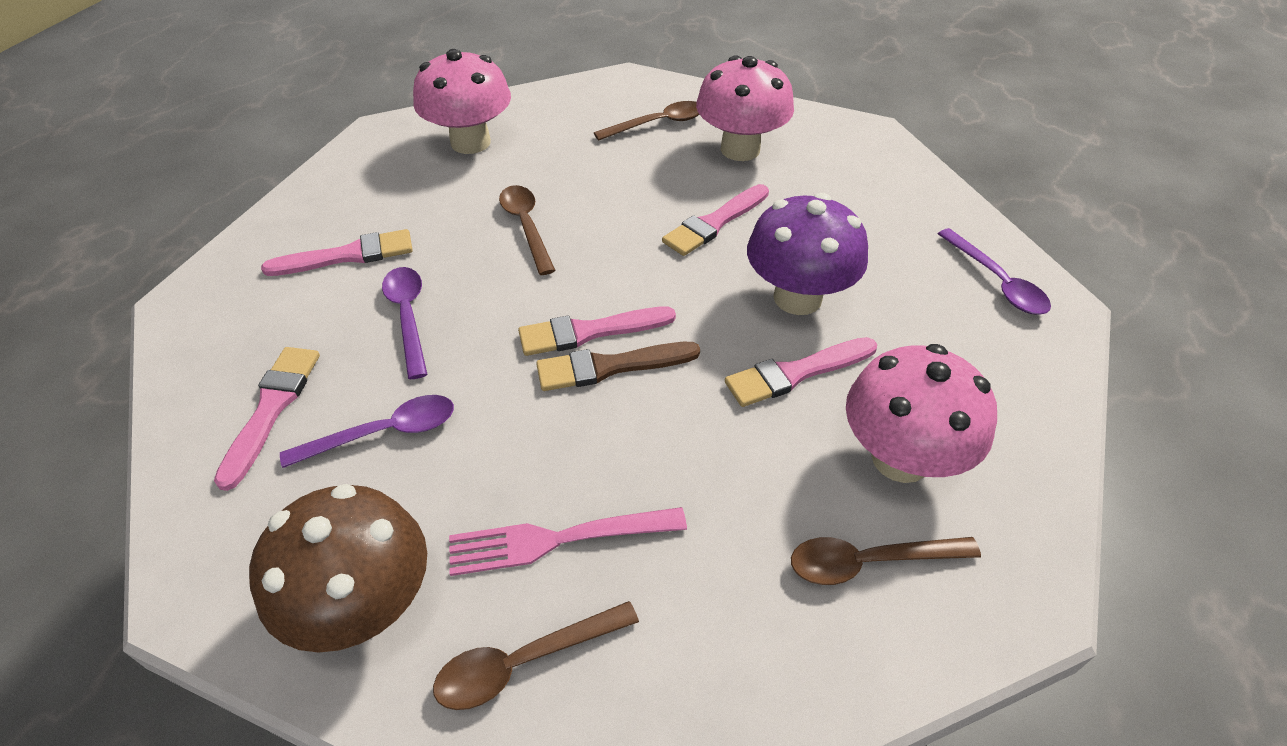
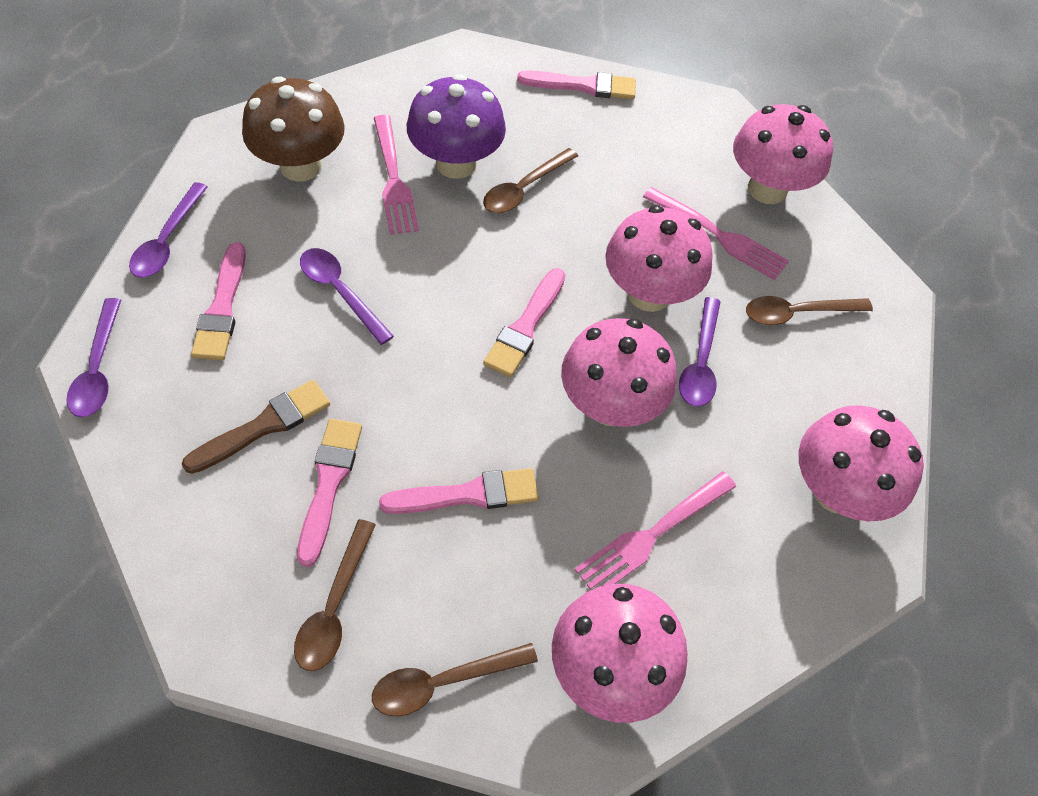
pink fork: [449,507,687,576] = 1 -> [374,115,419,235] [574,471,736,589] [643,187,789,280] = 3
pink mushroom: [413,49,511,154] [696,55,794,161] [846,344,997,483] = 3 -> [552,584,688,723] [561,318,677,427] [605,205,713,312] [733,104,833,204] [798,405,924,521] = 5
purple spoon: [280,395,454,468] [382,267,427,379] [938,228,1051,315] = 3 -> [66,298,121,417] [129,182,208,278] [300,248,394,345] [679,297,721,407] = 4

